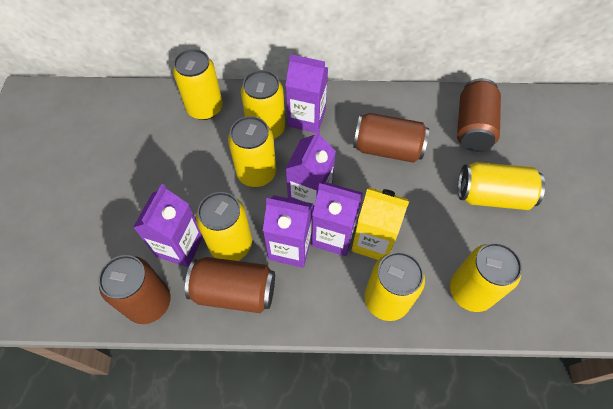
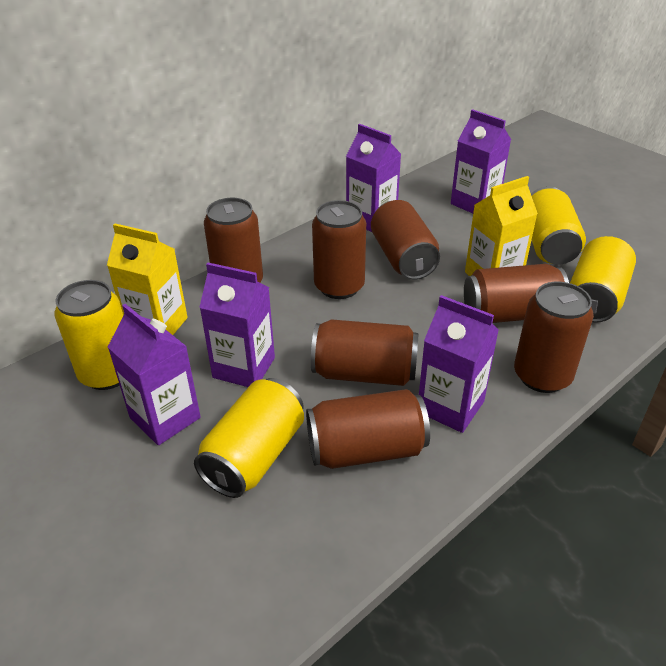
brown can: [98,255,170,324] [185,257,275,313] [353,113,429,163] [457,78,501,151] = 4 -> [204,198,263,282] [306,389,430,469] [311,319,419,386] [312,200,366,299] [371,200,440,280] [464,264,569,323] [514,282,594,393] = 7
yellow can: [173,49,223,120] [196,192,252,261] [228,116,276,187] [241,70,285,139] [364,252,425,321] [450,243,522,312] [458,162,545,210] = 7 -> [55,280,123,390] [194,378,304,498] [531,186,586,265] [570,236,636,323] = 4
yellow carton: [352,187,409,260] = 1 -> [107,223,188,335] [465,176,538,276] = 2

